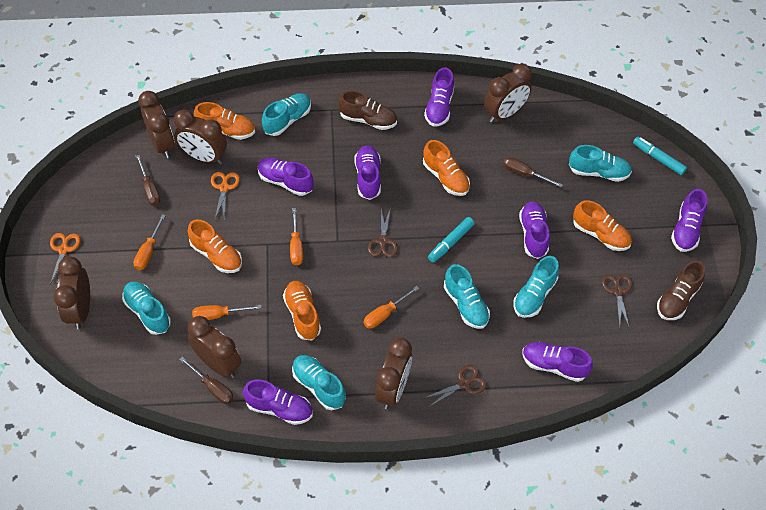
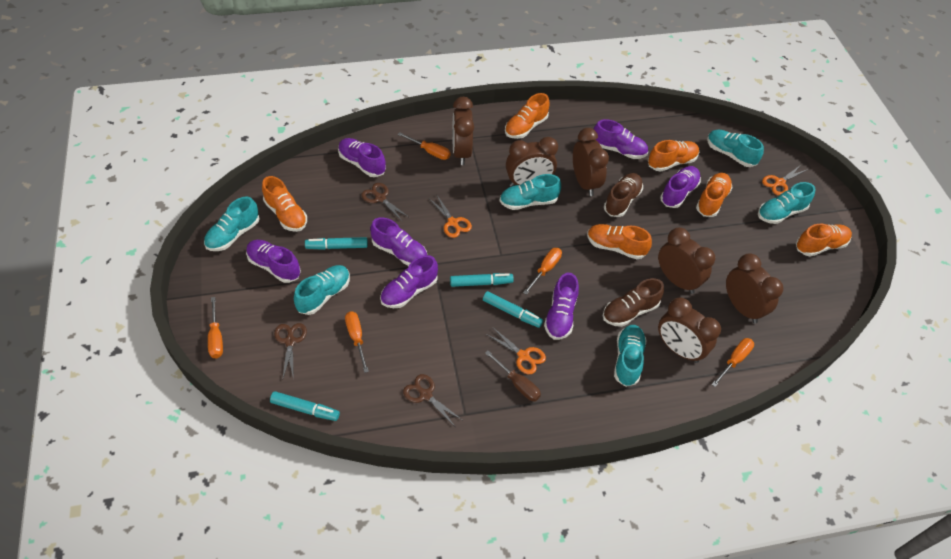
brown screwdriver: [136,155,160,206] [179,357,234,404] [503,157,563,187] = 3 -> [485,351,541,401] = 1
orange scissors: [50,233,80,285] [211,172,240,219] = 2 -> [430,194,472,238] [486,327,546,374] [762,165,808,195] = 3
orange screwdriver: [133,214,166,270] [192,305,261,320] [290,208,303,265] [364,286,419,329] = 4 -> [208,297,223,358] [345,311,369,373] [397,132,451,160] [523,248,562,295] [711,338,754,387] = 5
orange shoe: [188,220,242,273] [194,102,255,140] [283,281,321,340] [423,140,470,196] [573,200,632,251] = 5 -> [262,176,307,232] [505,93,550,139] [587,224,652,259] [648,140,699,172] [696,173,733,217] [796,224,852,257] = 6
turquoise marker: [428,217,475,263] [633,137,687,175] = 2 -> [270,391,340,421] [305,237,368,250] [450,273,514,287] [483,291,543,328] = 4

